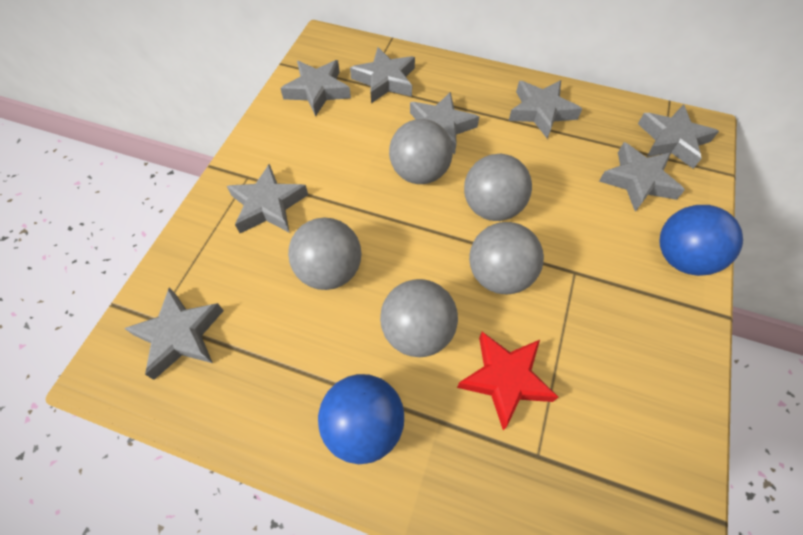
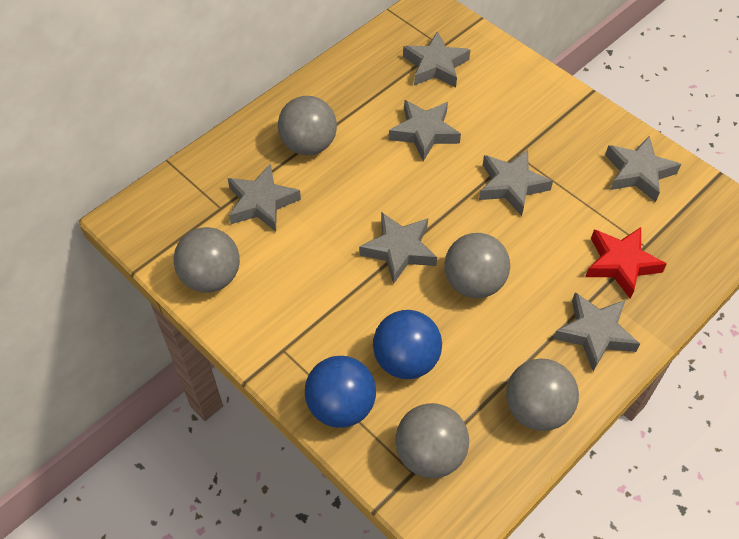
grey star: [124,287,224,380] [227,164,308,233] [280,60,351,116] [350,47,415,103] [410,92,480,154] [509,80,582,139] [599,142,685,212] [638,104,719,169] = 8 -> [228,164,301,232] [359,212,437,284] [389,100,461,162] [403,31,470,87] [479,150,553,216] [553,292,640,371] [605,136,681,202] = 7

